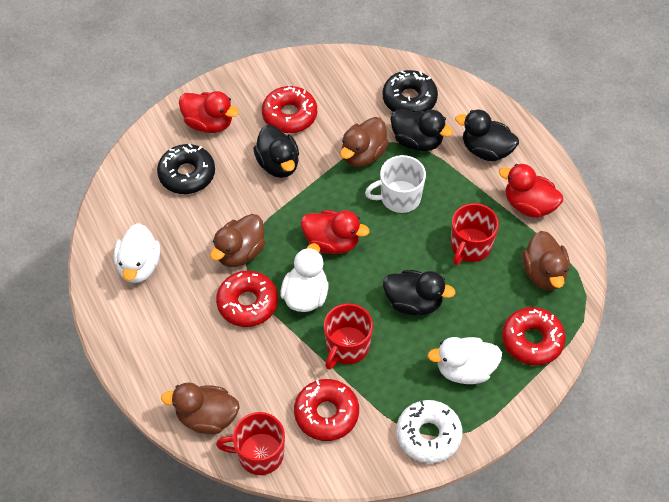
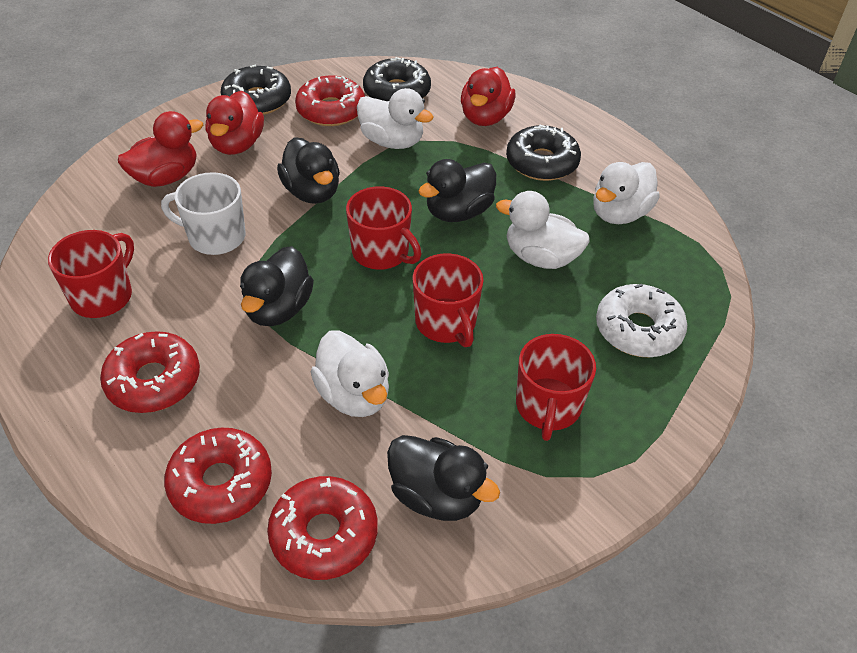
black donut: [157,143,215,194] [382,70,438,112] = 2 -> [221,64,291,115] [363,57,431,101] [506,125,581,181] = 3
brown duck: [161,383,240,434] [210,214,266,267] [340,117,389,167] [522,231,570,291] = 4 -> none = 0
red mug: [216,412,285,475] [324,304,373,370] [451,203,499,265] = 3 -> [48,230,134,318] [346,186,422,270] [412,253,484,347] [516,334,596,441] = 4
white duck: [114,223,160,283] [280,243,329,312] [427,337,502,384] = 3 -> [311,330,389,417] [357,88,434,149] [496,191,590,269] [593,162,660,224] = 4

